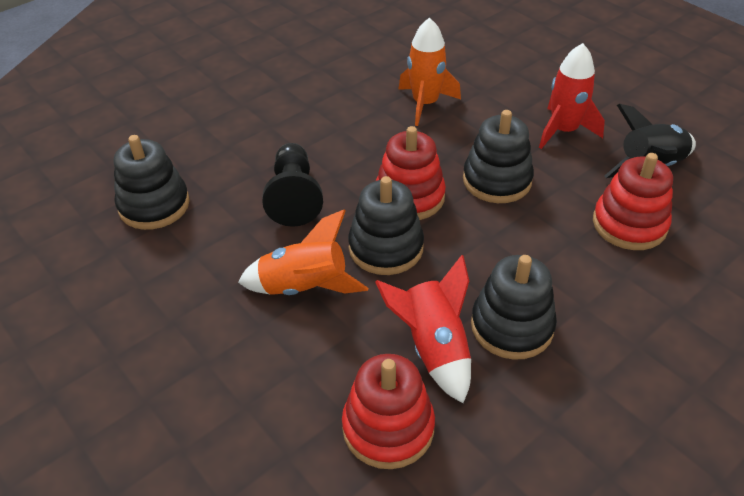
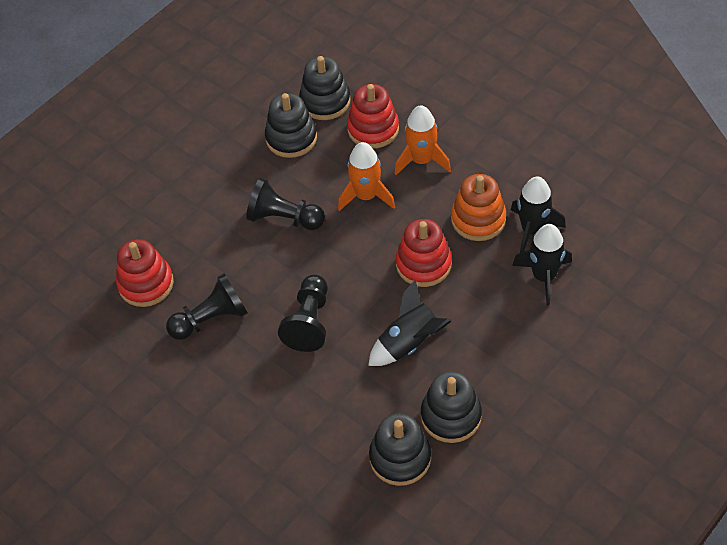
black pawn: [262,143,323,227] = 1 -> [166,273,248,340] [246,178,325,230] [278,274,328,352] = 3
black rocket: [604,104,696,178] = 1 -> [368,279,452,366] [511,176,566,253] [512,224,572,305] = 3
orange stacking toy: none = 0 -> [451,174,506,241] = 1
red rocket: [375,255,471,403] [539,43,605,149] = 2 -> none = 0

